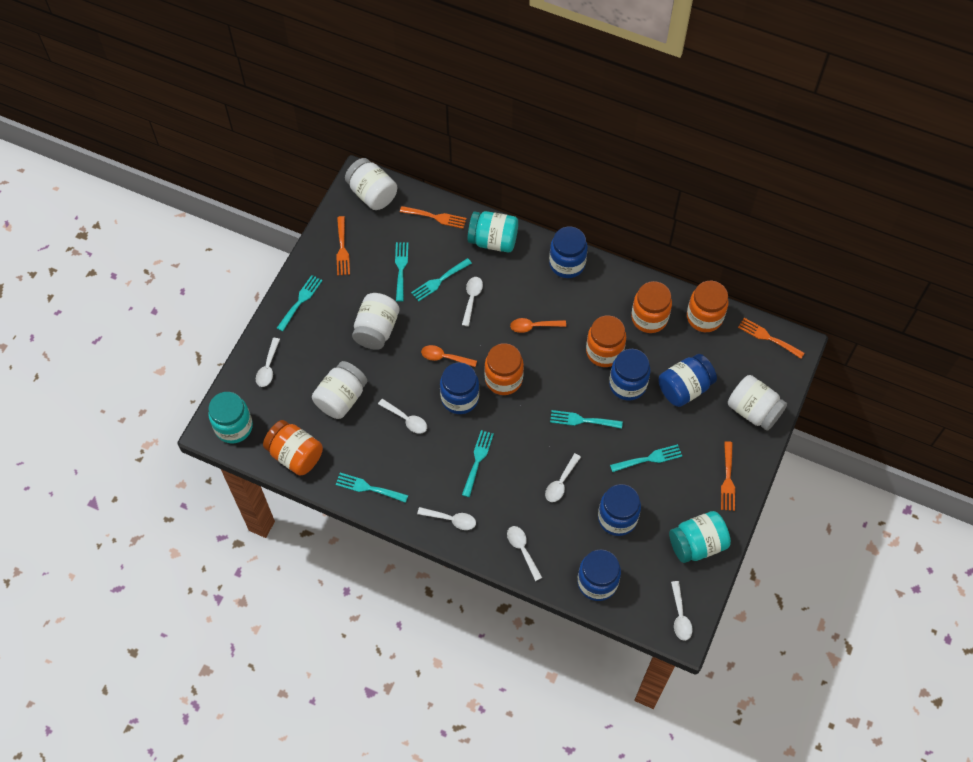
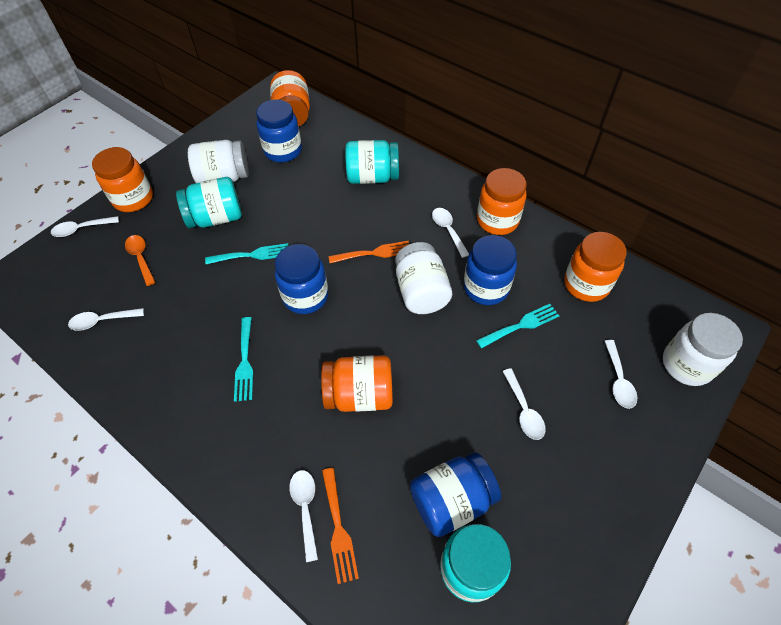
blue jar: [440,362,479,414] [549,227,588,278] [577,549,621,601] [598,484,641,536] [609,349,651,401] [658,354,717,407] = 6 -> [256,99,302,162] [275,244,328,314] [410,452,501,537] [464,235,517,305] = 4
orange fork: [336,216,350,276] [400,206,466,229] [721,441,735,511] [738,318,805,359] = 4 -> [322,468,359,584] [328,241,409,263] = 2
orange spoon: [421,345,477,367] [510,318,566,333] = 2 -> [125,235,155,286] = 1
turquoise fork: [277,275,323,332] [335,473,408,503] [395,242,408,302] [411,258,472,302] [462,430,494,497] [550,410,623,429] [610,444,682,472] = 7 -> [205,243,288,264] [234,317,253,402] [476,304,559,349] = 3
white jar: [312,361,367,419] [345,158,397,210] [352,293,399,350] [728,375,787,431] = 4 -> [188,140,249,183] [395,242,452,314] [663,313,743,386] = 3
white spoon: [256,338,280,387] [378,399,427,434] [417,507,476,530] [462,277,483,327] [507,526,542,581] [545,453,581,502] [671,581,693,641] = 7 -> [51,216,119,237] [68,308,144,331] [289,470,318,562] [432,208,469,258] [502,368,546,440] [604,340,637,409] = 6

